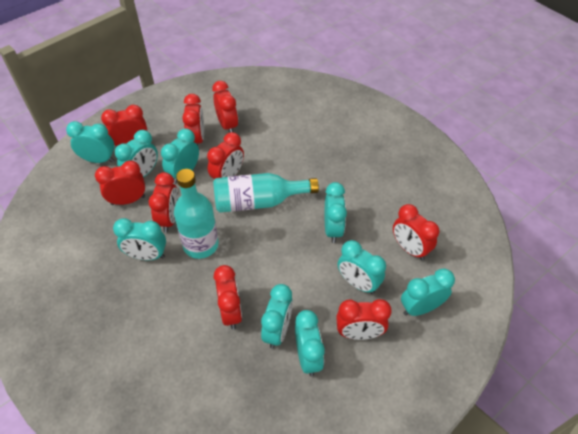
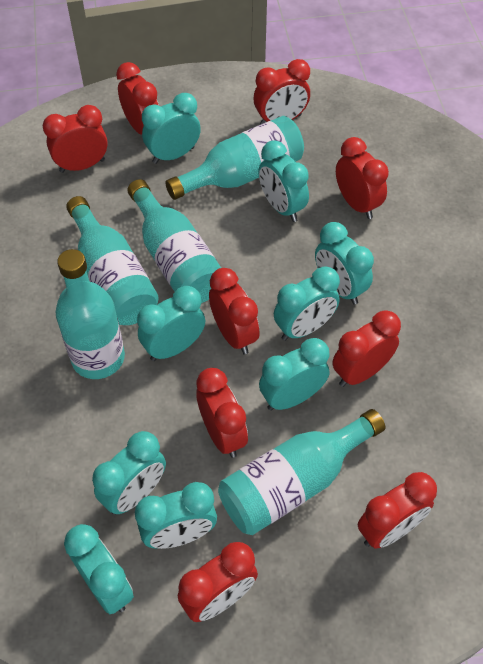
turquoise bottle: [174,169,219,259] [213,173,319,213] = 2 -> [56,249,125,379] [66,196,159,325] [127,179,221,303] [165,116,304,200] [218,409,385,535] = 5

